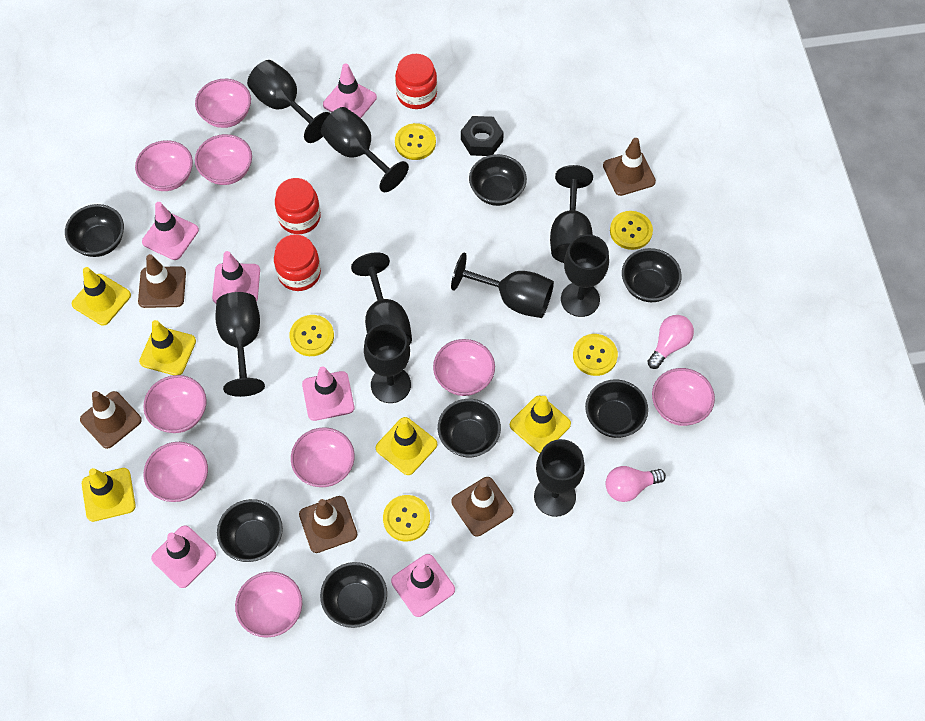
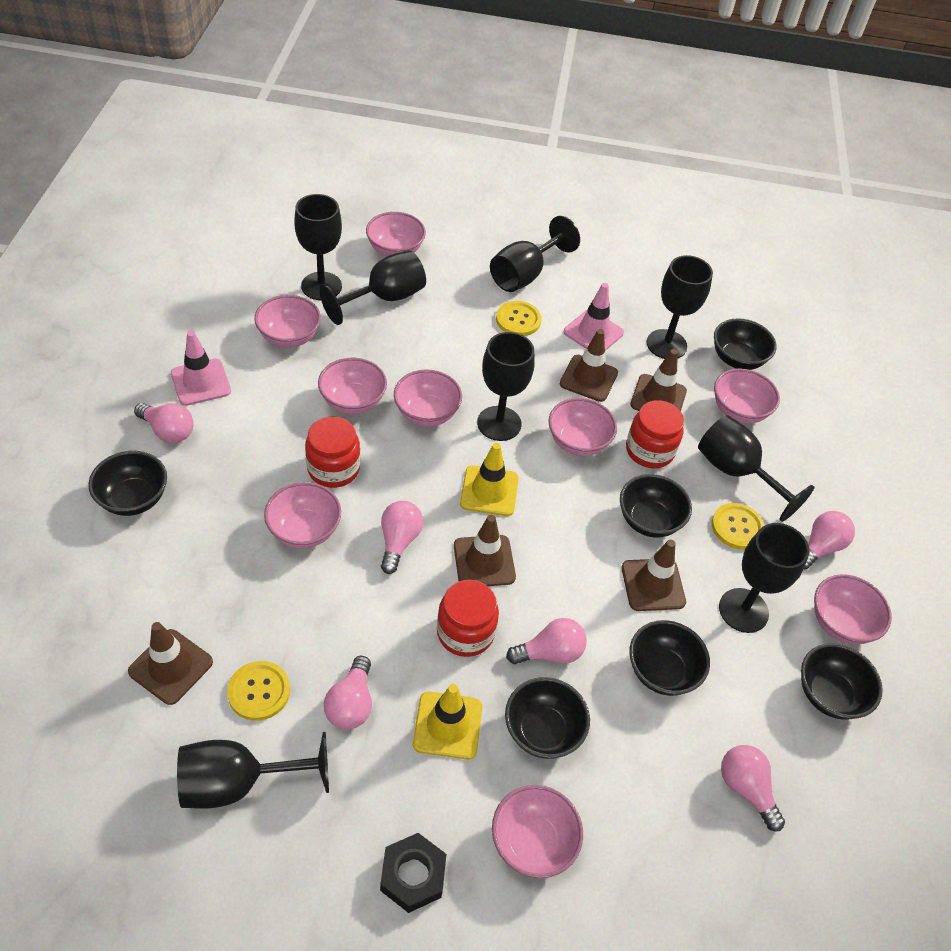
black bowl: [65,204,124,257] [217,499,283,562] [320,562,387,628] [438,399,501,457] [469,154,527,206] [585,380,648,438] [622,248,682,302] = 7 -> [88,451,167,516] [505,677,590,759] [620,474,692,538] [629,620,710,696] [714,318,777,370] [801,643,883,720] = 6
black goblet: [215,292,265,397] [247,60,331,143] [321,107,409,192] [351,252,412,345] [364,323,411,403] [451,253,554,318] [534,439,585,517] [550,165,593,263] [561,234,609,317] = 9 -> [177,732,329,809] [294,194,342,300] [320,250,426,325] [477,332,534,441] [490,216,580,292] [647,255,713,359] [698,415,814,522] [719,523,810,633] = 8
pink light bulb: [606,466,666,502] [647,315,694,369] = 2 -> [134,403,194,443] [324,656,372,729] [381,501,423,574] [506,618,587,664] [721,745,785,831] [804,511,855,569] = 6
pink traffic cone: [142,202,199,260] [151,525,216,588] [212,251,260,303] [302,366,354,421] [323,63,377,118] [391,554,455,617] = 6 -> [171,331,231,406] [564,283,624,351] = 2
yellow button: [289,315,334,356] [383,495,430,542] [395,123,436,160] [573,334,618,376] [610,211,653,250] = 5 -> [227,661,290,721] [496,301,541,336] [712,503,765,549] = 3
yellow traffic cone: [72,267,131,325] [82,468,136,522] [139,320,196,375] [376,417,437,475] [510,396,571,453] = 5 -> [413,684,482,760] [460,443,519,516] = 2

